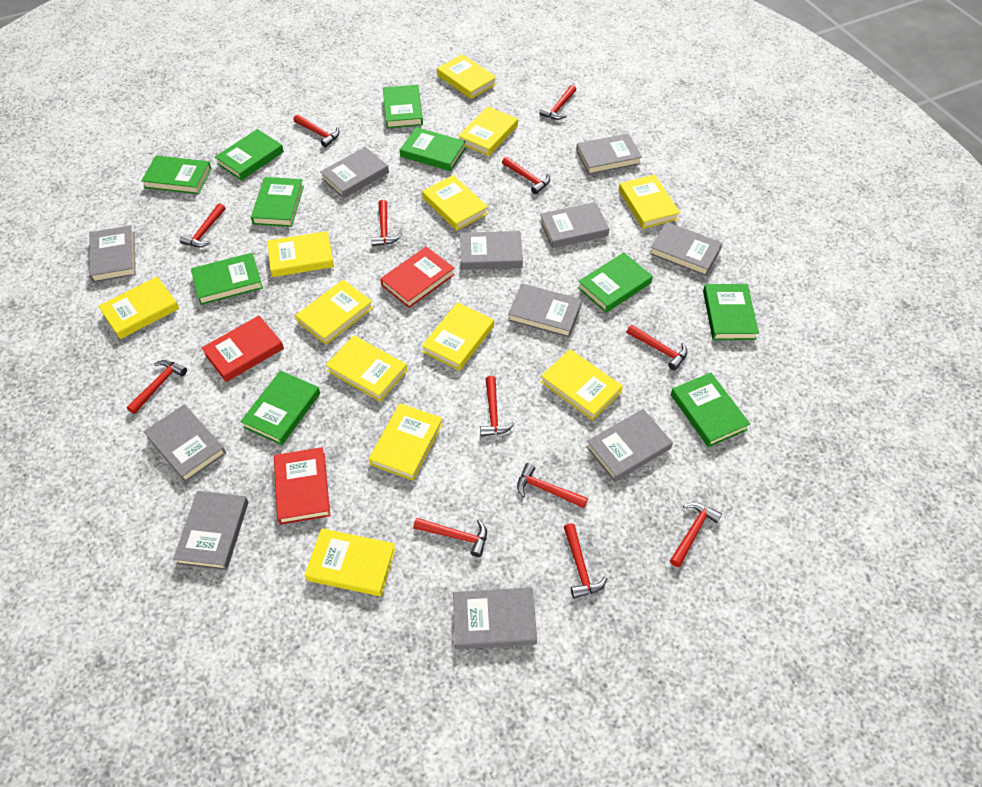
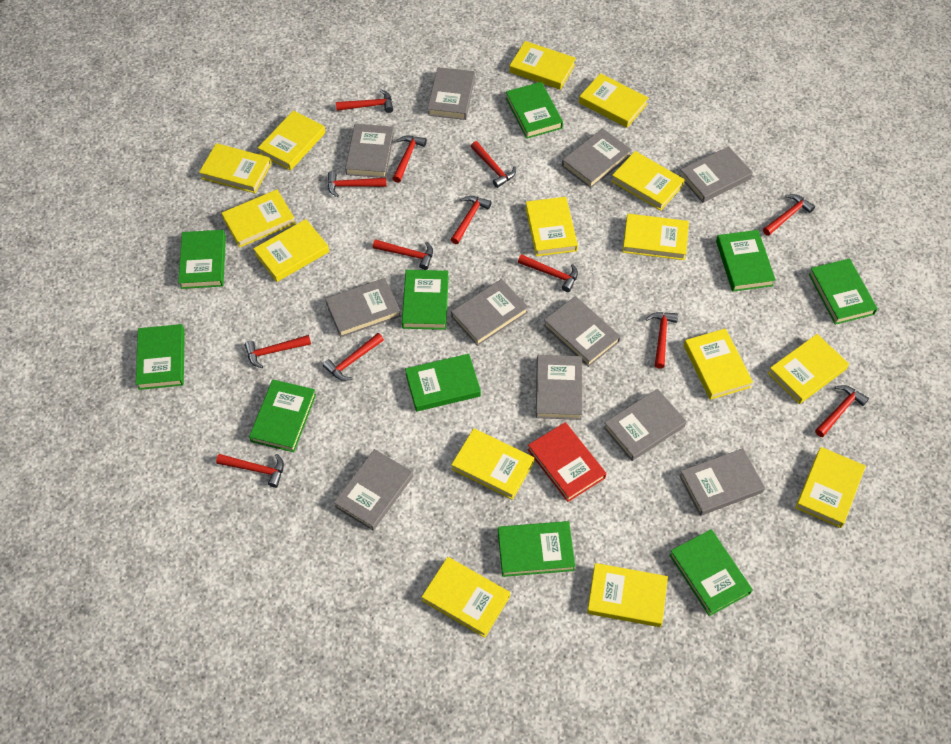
red book: [202,316,284,382] [274,447,330,525] [380,246,455,308] = 3 -> [528,422,607,502] = 1
red hammer: [127,360,187,414] [180,203,225,247] [294,115,340,147] [371,200,401,246] [413,518,487,557] [480,376,514,437] [502,157,550,194] [517,463,588,508] [540,85,576,120] [564,523,607,599] [626,325,688,370] [670,502,722,567] = 12 -> [216,454,284,488] [245,335,311,368] [323,333,384,381] [328,171,387,197] [336,90,393,113] [373,239,433,270] [392,135,427,183] [450,196,492,244] [471,141,516,188] [518,254,578,292] [645,312,678,369] [763,194,815,236] [815,385,869,437] = 13
yellow book: [98,277,179,339] [267,231,334,277] [295,280,373,345] [304,528,396,596] [326,335,407,402] [369,403,443,481] [422,175,488,231] [422,302,494,371] [437,54,497,99] [458,106,518,156] [541,349,623,420] [619,175,680,229] = 12 -> [199,143,271,193] [222,189,296,248] [253,219,329,282] [258,111,326,171] [422,557,510,638] [451,428,534,500] [509,41,576,90] [525,197,578,256] [579,73,649,128] [587,563,668,627] [611,151,685,211] [623,214,689,260] [684,328,753,400] [768,334,849,404] [795,447,866,528] = 15

